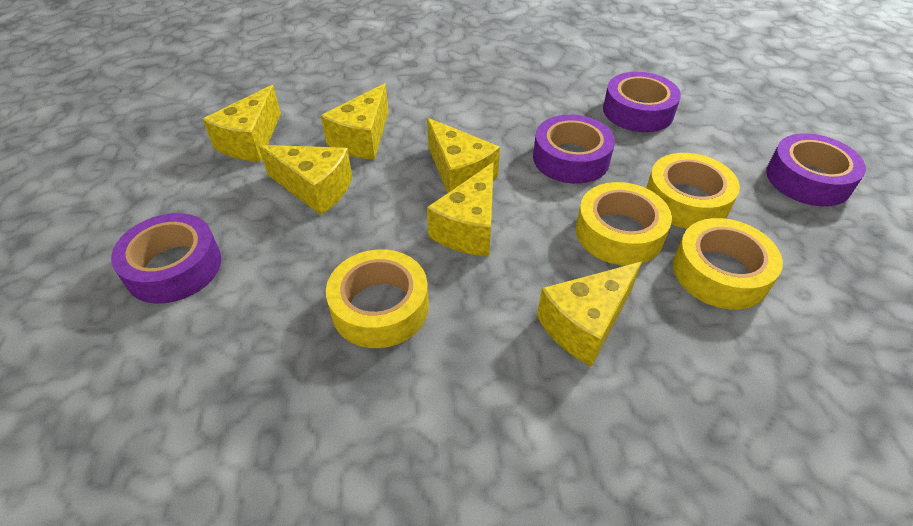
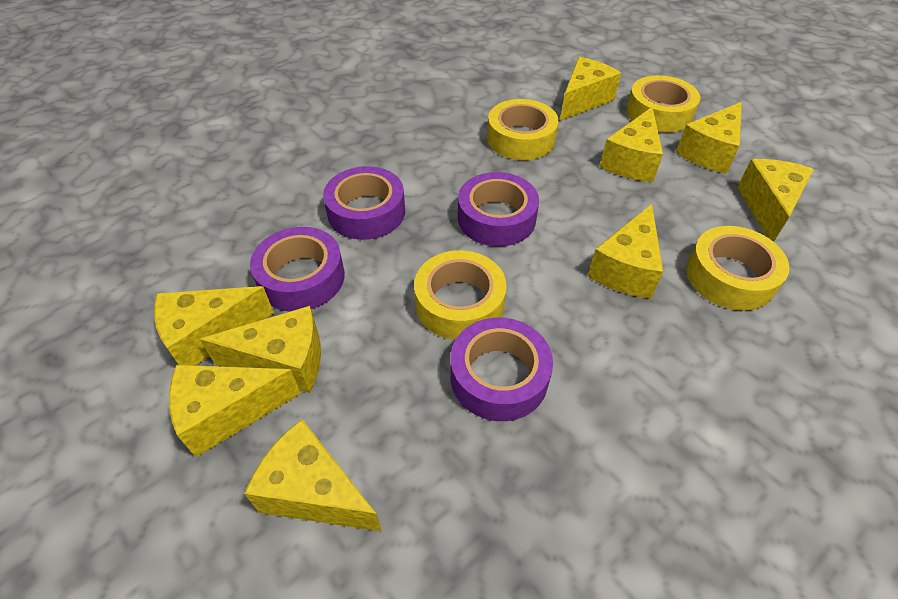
yellow cheese: [203,85,281,162] [259,145,352,215] [321,83,389,160] [427,118,500,193] [427,162,494,257] [537,262,642,367] = 6 -> [154,286,274,365] [169,365,301,457] [200,306,321,393] [244,419,382,531] [560,57,621,121] [588,204,663,298] [600,107,663,182] [676,102,742,174] [737,159,814,242] = 9

